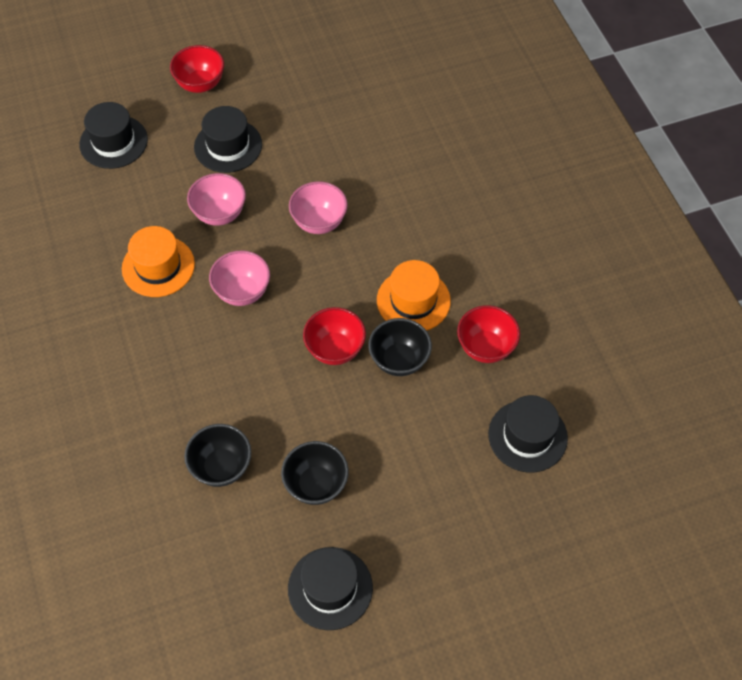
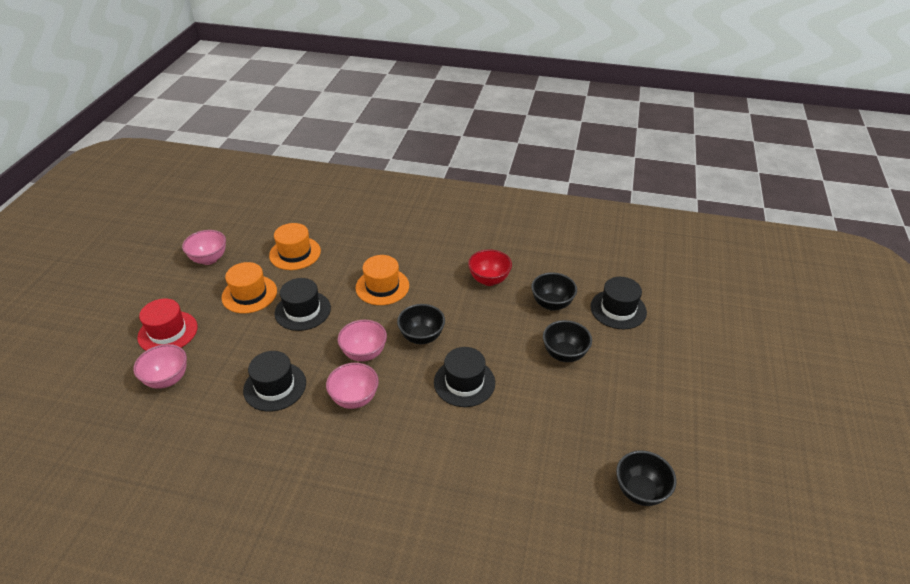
black bowl: [184,424,251,487] [281,441,349,505] [368,318,432,376] = 3 -> [397,304,445,344] [531,272,577,311] [543,320,592,362] [616,450,677,506] = 4
orange hat: [122,226,195,297] [377,260,451,331] = 2 -> [222,262,277,313] [269,223,321,270] [356,255,409,305] = 3
pink bowl: [187,173,246,226] [209,250,270,306] [289,181,348,234] = 3 -> [133,344,187,389] [182,230,226,265] [326,363,379,409] [338,320,387,362] = 4
red bowl: [170,45,224,93] [303,307,366,365] [457,305,520,363] = 3 -> [468,249,512,286] = 1
red hat: none = 0 -> [137,298,198,351] = 1

